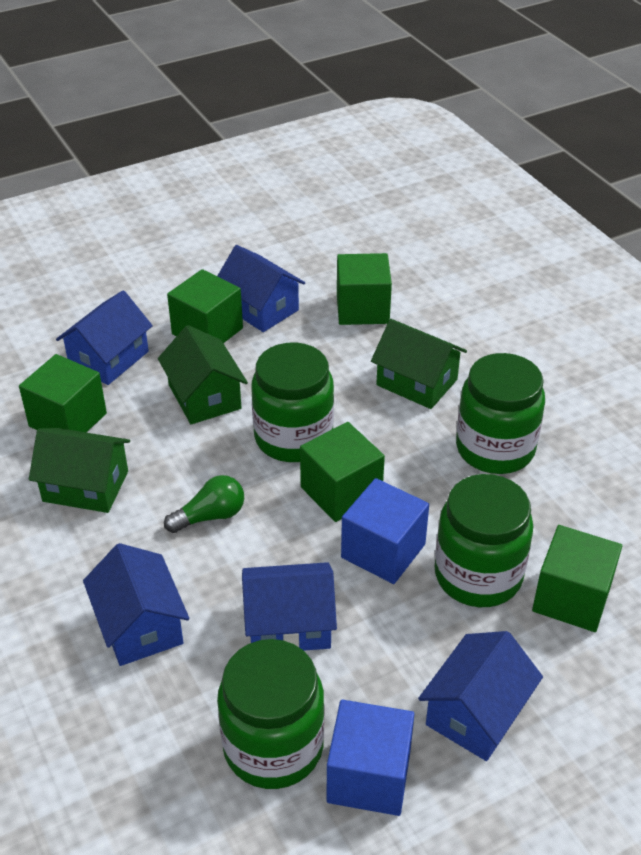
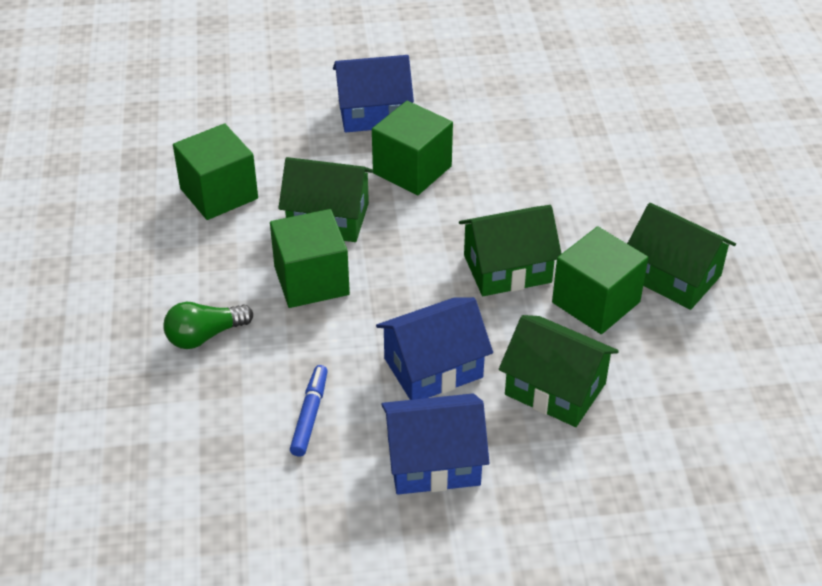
blue cube: [327,700,414,816] [341,478,429,584] = 2 -> none = 0
blue house: [56,290,153,385] [83,543,190,666] [217,245,305,332] [242,562,337,651] [418,631,543,761] = 5 -> [333,55,414,132] [376,297,493,400] [381,393,489,495] = 3
blue marker: none = 0 -> [290,365,328,457] = 1
green cube: [19,354,107,433] [167,269,243,343] [300,422,385,522] [337,253,392,325] [532,525,622,632] = 5 -> [173,123,258,220] [270,209,350,308] [372,101,453,195] [552,226,648,334] = 4
green house: [29,428,130,513] [158,325,248,424] [371,319,467,409] = 3 -> [278,157,373,242] [459,205,562,296] [499,315,619,427] [627,203,736,310] = 4
green jar: [217,639,324,789] [251,343,334,462] [435,474,533,607] [456,353,545,474] = 4 -> none = 0

